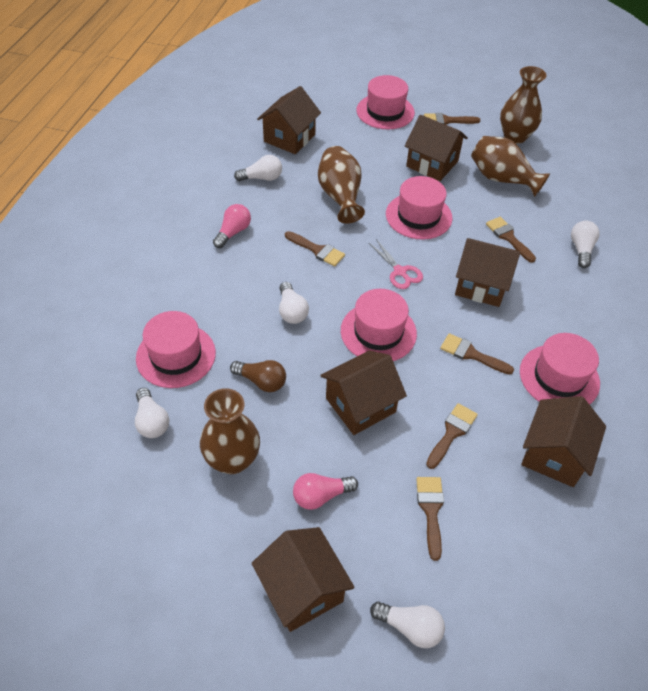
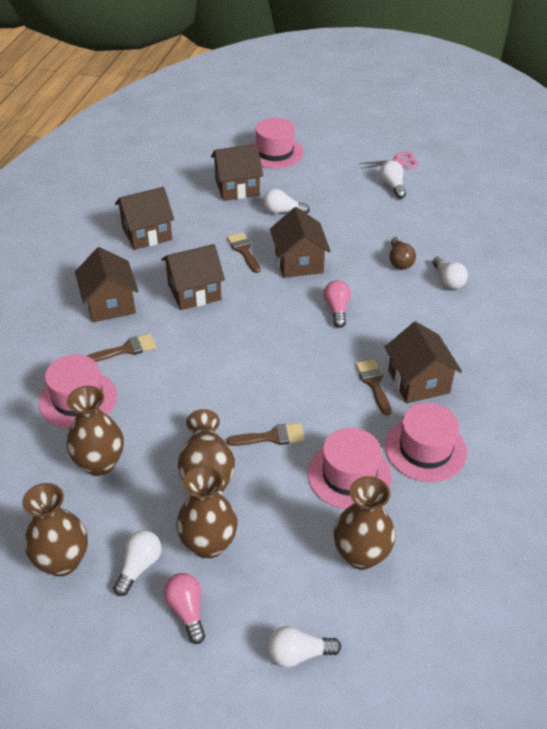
brown brush: [285,231,345,267] [416,477,444,561] [424,113,480,125] [426,403,478,469] [440,333,514,375] [486,217,536,263] = 6 -> [87,334,156,362] [226,423,305,446] [227,232,261,273] [355,359,391,416] = 4
brown vase: [200,388,260,474] [318,146,365,223] [471,136,550,197] [500,66,547,144] = 4 -> [22,483,88,576] [67,386,124,476] [176,465,237,558] [178,409,235,494] [334,476,395,570] = 5
pink hat: [136,311,216,388] [341,289,417,361] [357,75,415,129] [386,176,453,240] [520,333,600,405] = 5 -> [38,355,117,429] [250,118,304,169] [308,428,392,509] [385,403,467,482] = 4

